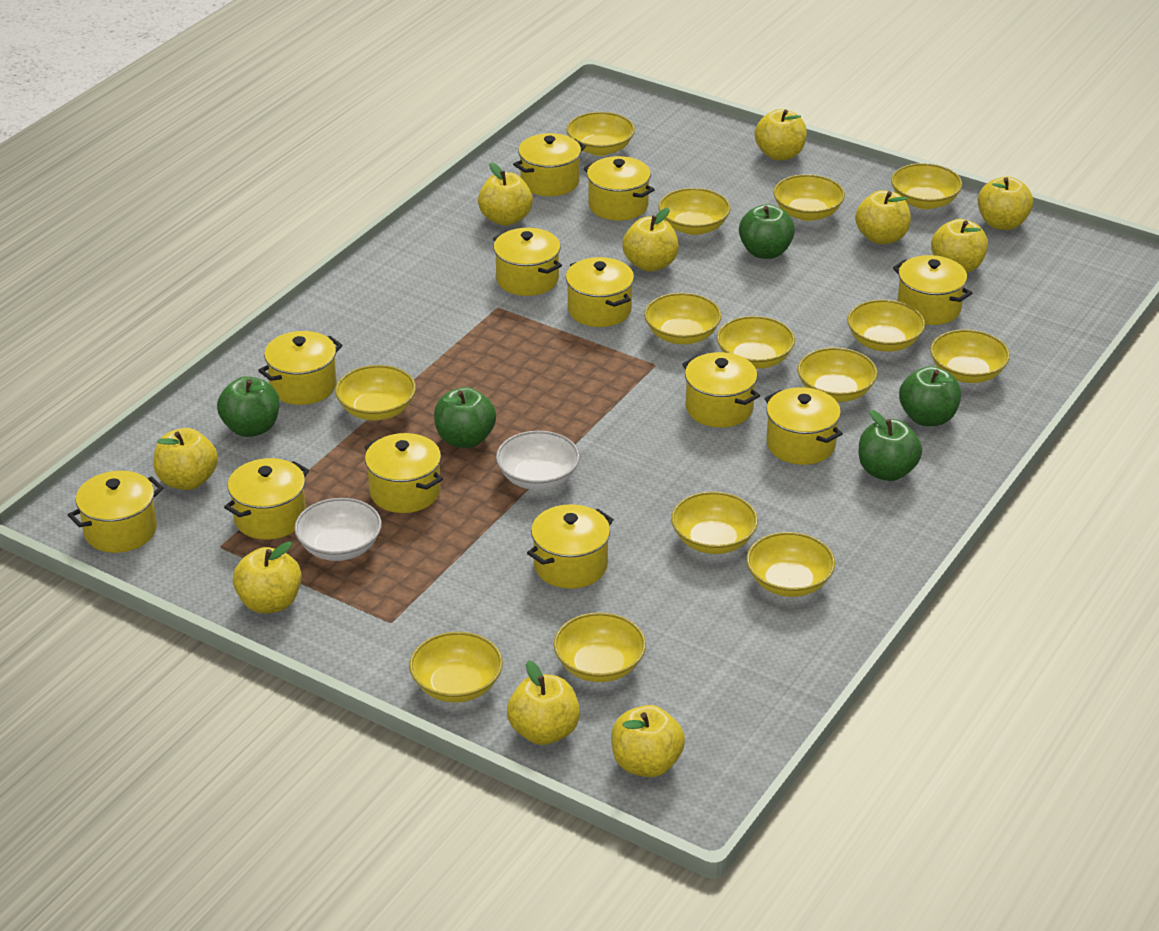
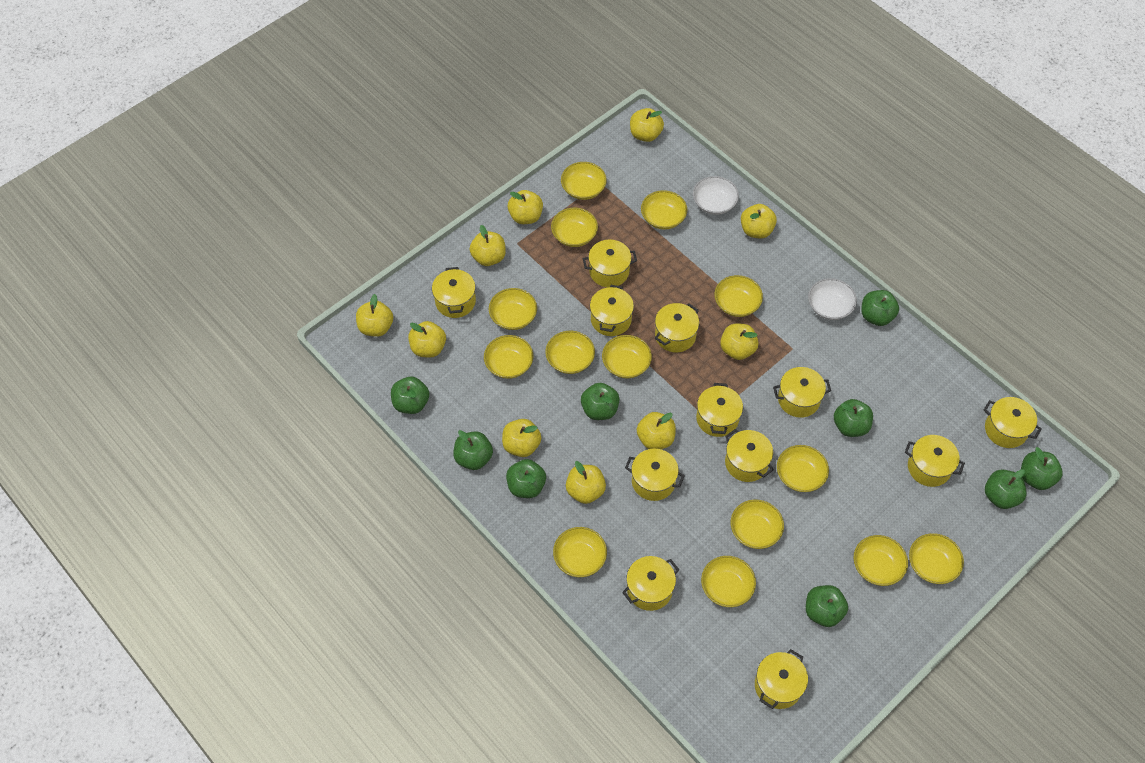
green apple: [217,376,279,437] [434,387,496,448] [739,204,795,259] [859,410,922,481] [899,366,961,426] = 5 -> [391,376,429,414] [453,430,493,470] [506,459,546,498] [581,383,620,420] [806,585,848,627] [834,399,873,437] [861,290,899,326] [985,469,1027,509] [1021,447,1062,490] = 9

